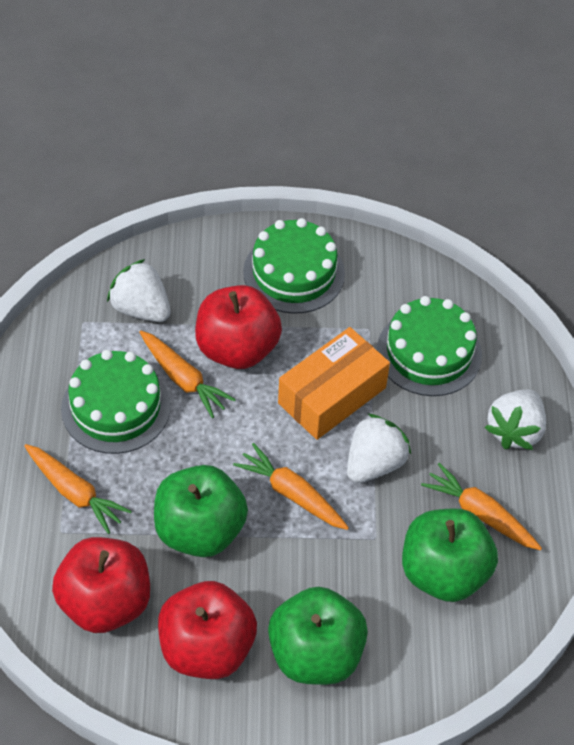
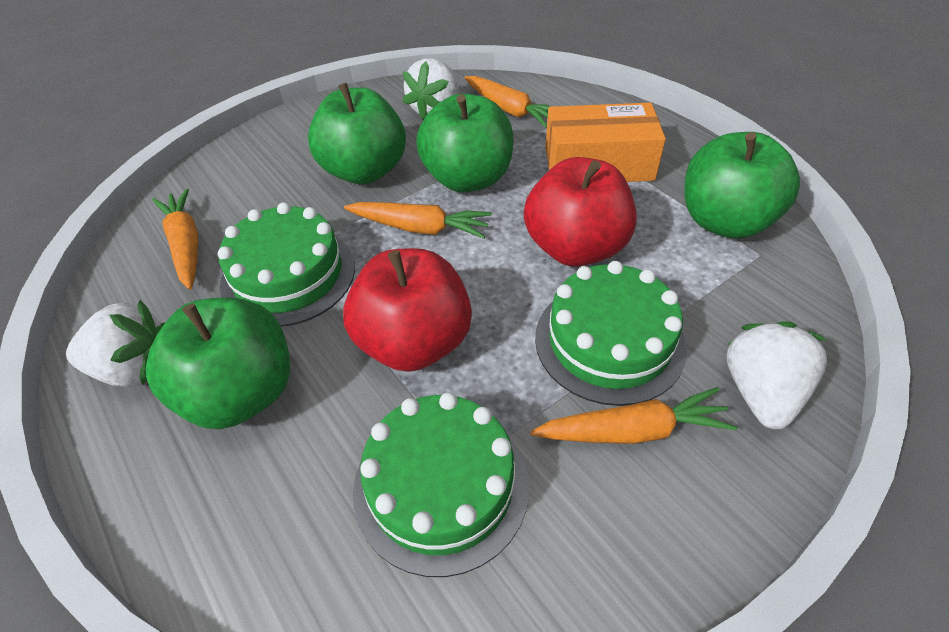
green apple: [154,465,248,557] [268,587,368,685] [402,508,498,602] = 3 -> [146,297,290,429] [308,83,406,184] [416,94,513,192] [685,132,800,239] = 4
red apple: [52,537,150,633] [158,581,257,679] [195,285,282,369] = 3 -> [343,248,472,372] [524,157,637,267] = 2

